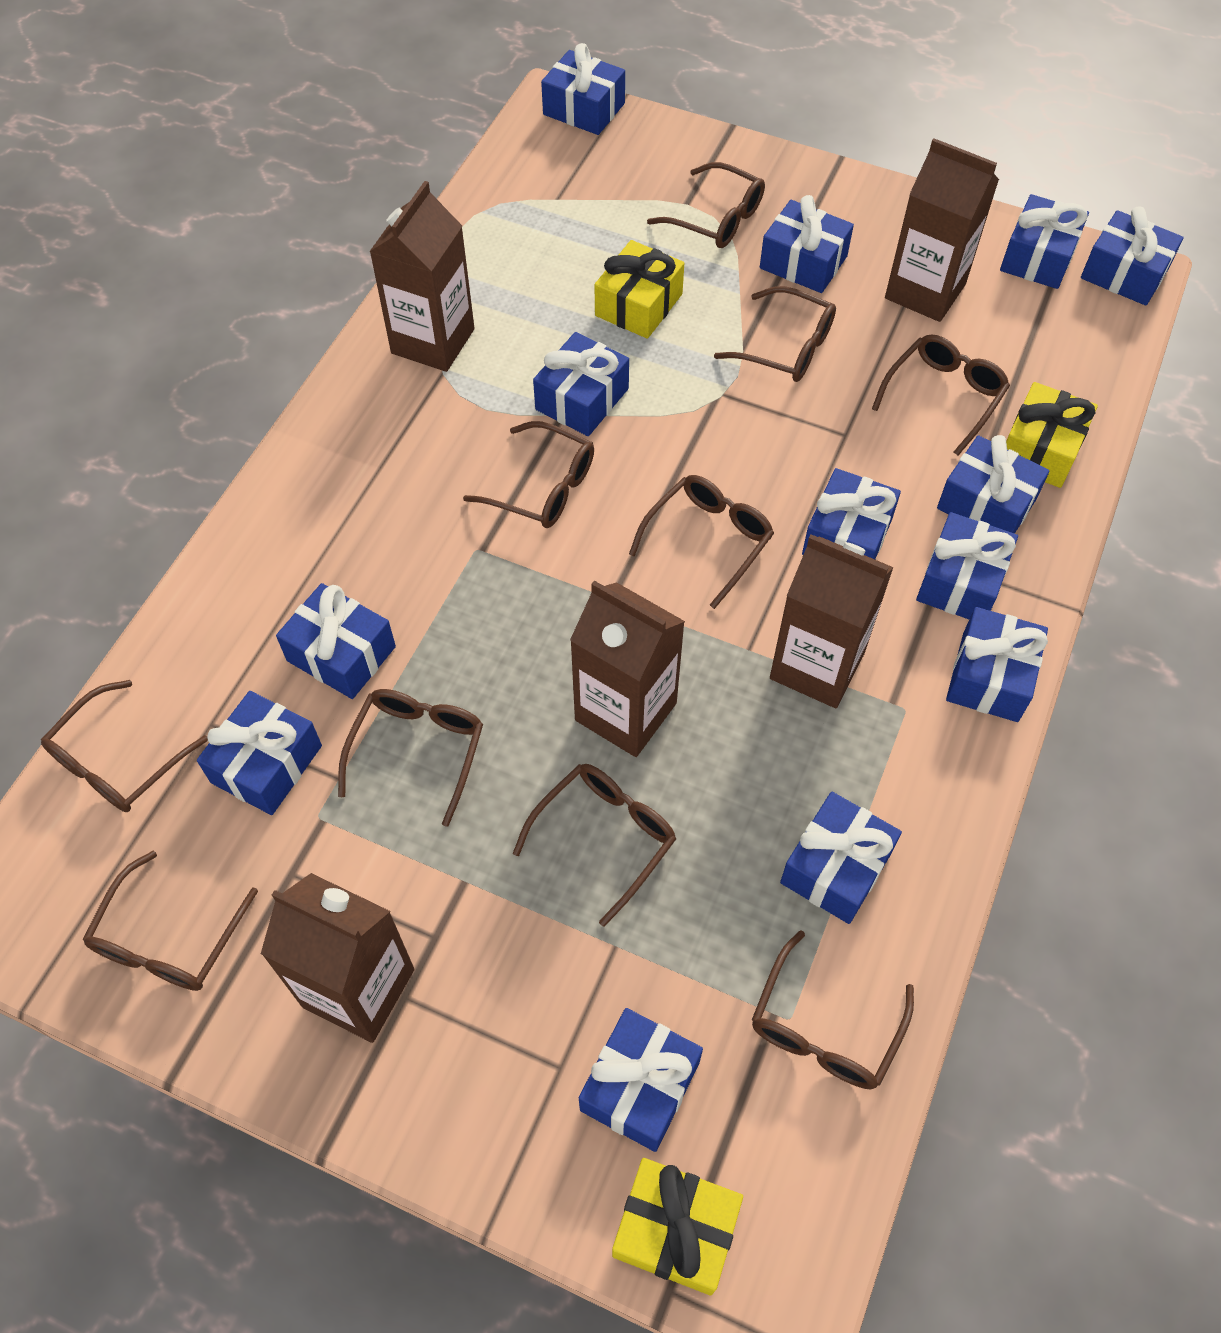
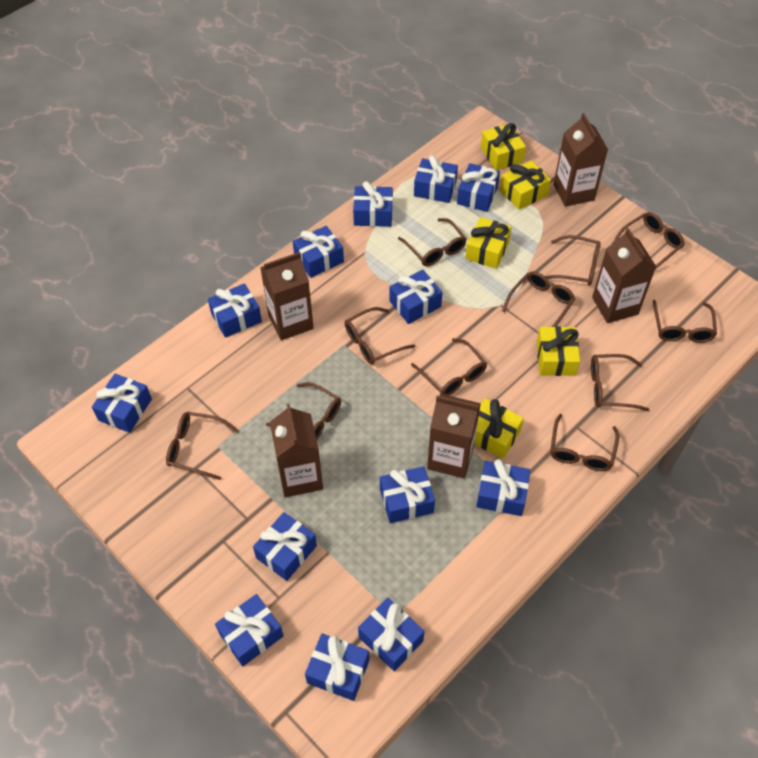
brown glasses: [41,680,208,812] [82,851,258,991] [338,689,483,827] [463,421,594,528] [513,764,676,927] [629,475,774,609] [647,162,765,248] [714,286,836,382] [752,930,914,1089] [872,334,1010,456] = 10 -> [166,412,239,480] [266,382,341,440] [345,307,415,365] [398,218,467,266] [411,338,487,395] [502,271,575,327] [545,235,601,286] [550,414,619,471] [591,354,649,411] [613,212,685,269] [653,300,717,343] = 11
yellow gift: [595,240,684,339] [612,1158,743,1295] [1006,382,1098,488] = 3 -> [465,217,512,269] [474,398,524,459] [481,123,526,170] [500,161,551,210] [537,326,580,376] = 5

